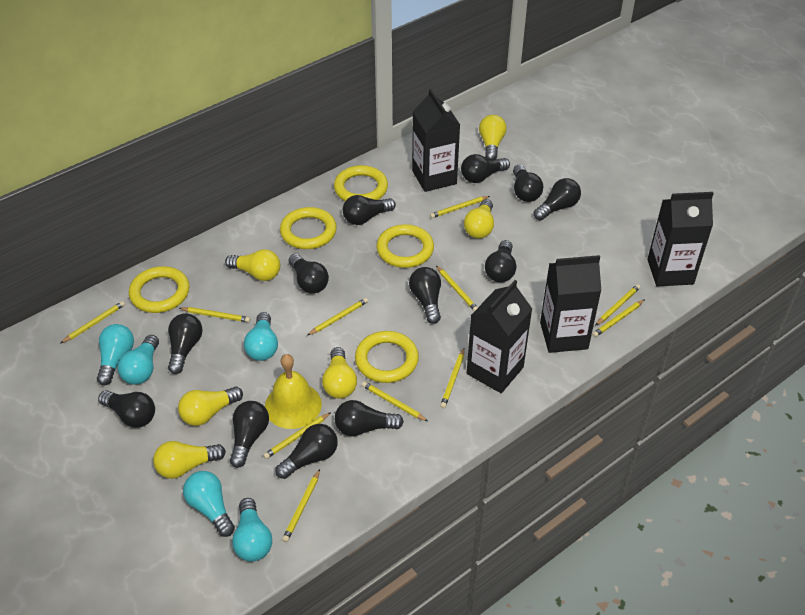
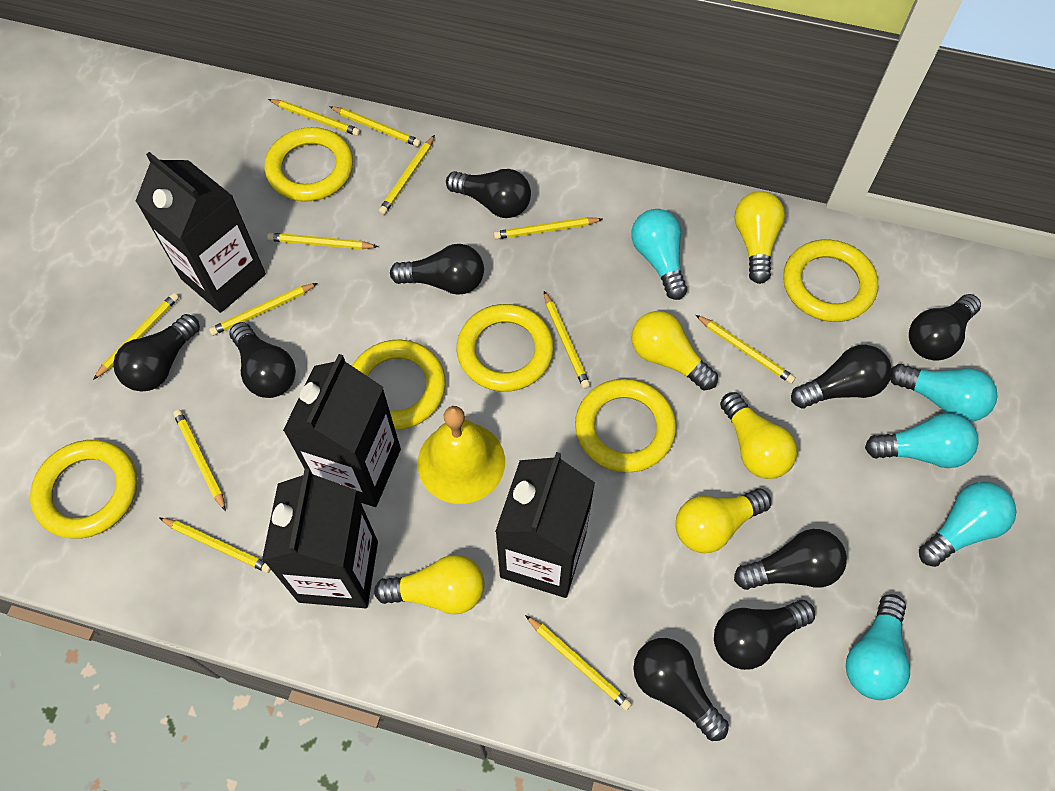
black light bulb: [98,390,155,428] [168,313,203,374] [230,401,269,468] [275,424,338,479] [289,254,329,294] [335,400,404,436] [343,195,396,225] [409,267,441,324] [461,154,510,183] [485,240,516,282] [513,165,543,202] [534,178,581,221] = 12 -> [113,314,200,392] [229,322,296,398] [390,244,484,295] [446,169,531,218] [633,638,729,741] [714,600,815,670] [734,529,847,590] [791,345,892,409] [909,294,981,361] = 9
yellow light bulb: [153,441,226,479] [178,387,243,426] [225,249,280,281] [322,347,357,399] [464,199,494,238] [479,115,507,159] = 6 -> [374,555,484,615] [632,311,718,390] [675,489,771,553] [720,392,797,479] [734,191,785,284] = 5
yellow pencil: [60,301,125,344] [179,307,250,322] [263,412,331,459] [282,469,320,542] [308,298,368,335] [362,381,428,421] [430,196,490,218] [436,265,478,311] [440,348,465,408] [592,299,645,337] [595,284,640,326] = 11 -> [93,293,179,380] [160,518,271,573] [173,410,226,511] [209,283,317,336] [267,233,378,249] [268,99,360,136] [329,106,421,147] [379,135,435,215] [494,217,603,239] [525,615,632,711] [544,291,590,389] [696,315,796,384] = 12
yellow ring: [129,266,189,313] [280,207,337,249] [334,165,388,201] [355,331,419,383] [376,224,434,268] = 5 -> [30,440,137,538] [264,127,353,202] [352,339,446,430] [457,304,554,392] [575,379,676,473] [783,239,878,322] = 6

